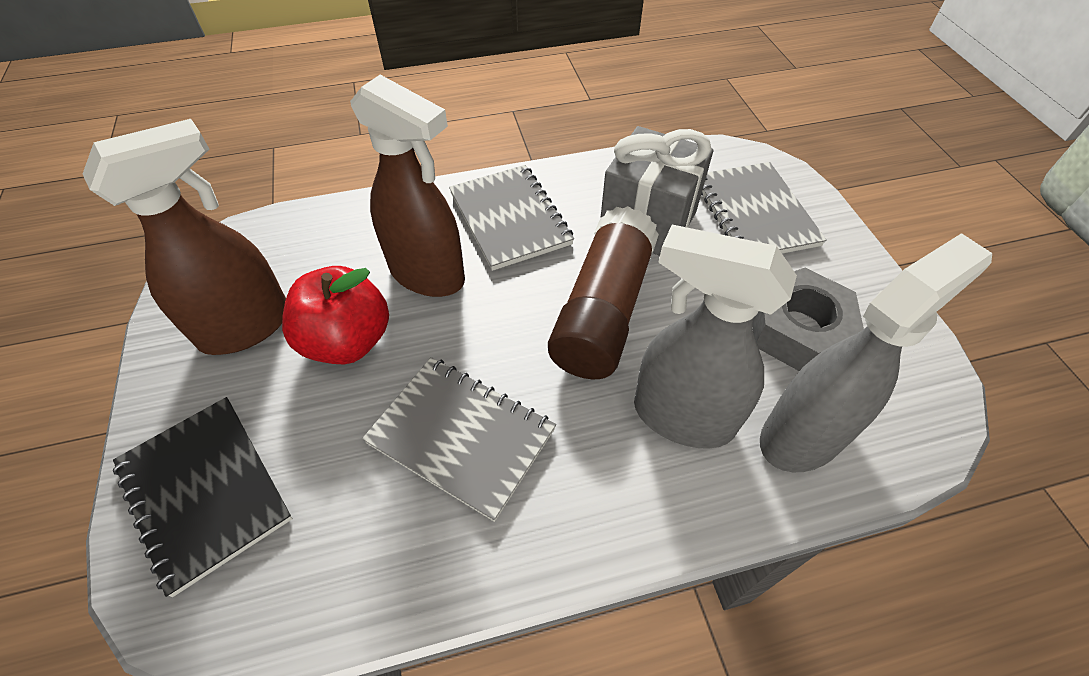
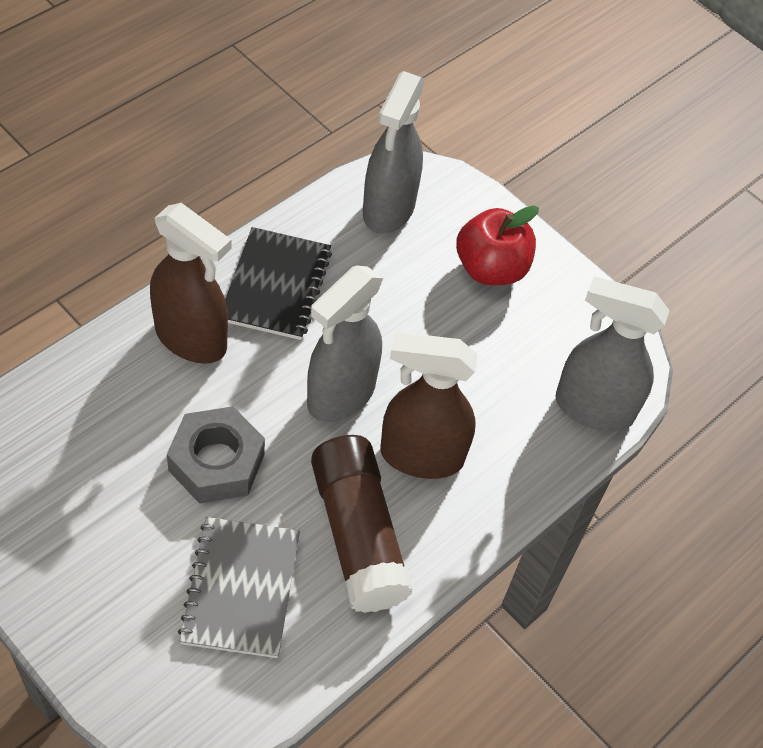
grey gift: [601,126,713,256] = 1 -> none = 0
grey notebook: [362,357,556,522] [449,165,574,271] [701,162,827,254] = 3 -> [178,517,300,658] = 1
grey spray bottle: [634,225,797,449] [760,233,992,472] = 2 -> [307,266,383,422] [363,71,425,234] [555,277,670,432] = 3

